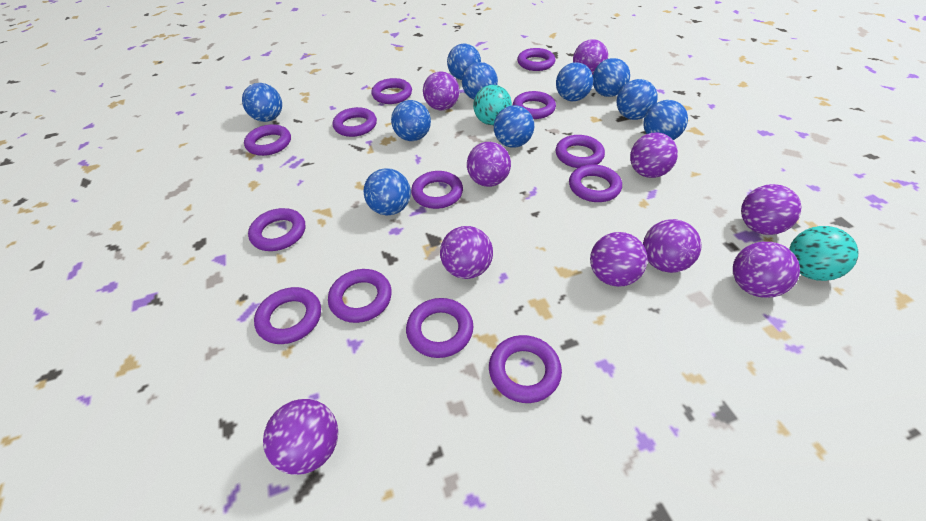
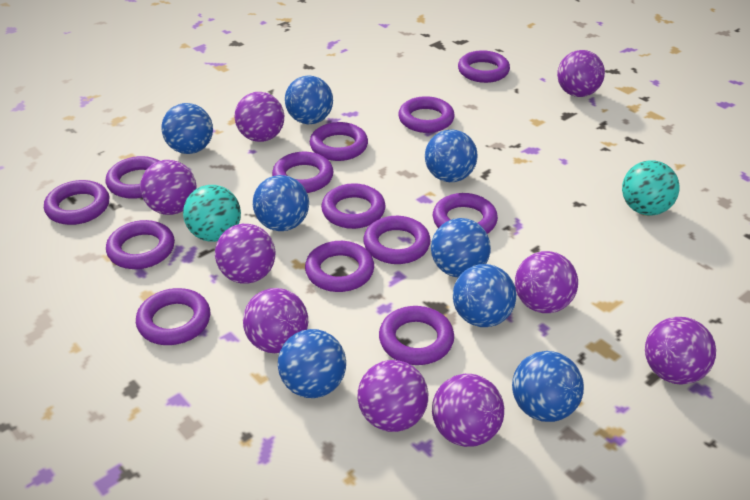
blue ball: [242,83,282,122] [364,168,411,216] [391,100,431,141] [447,43,481,80] [462,62,498,99] [494,105,534,148] [556,62,593,101] [593,58,630,97] [616,79,658,120] [643,100,688,140] = 10 -> [162,103,213,154] [253,175,309,231] [278,329,346,398] [285,76,333,124] [425,129,478,182] [431,218,491,277] [453,264,516,327] [512,351,584,422] = 8
purple ball: [263,399,338,475] [423,71,459,110] [440,226,493,279] [467,142,511,187] [573,39,608,75] [590,232,648,287] [630,132,678,178] [643,219,702,273] [733,242,800,298] [741,184,802,235] = 10 -> [140,160,197,215] [215,224,275,284] [235,92,284,142] [243,288,308,353] [357,360,428,432] [432,374,504,447] [515,251,578,313] [557,50,605,97] [645,317,716,385] = 9

